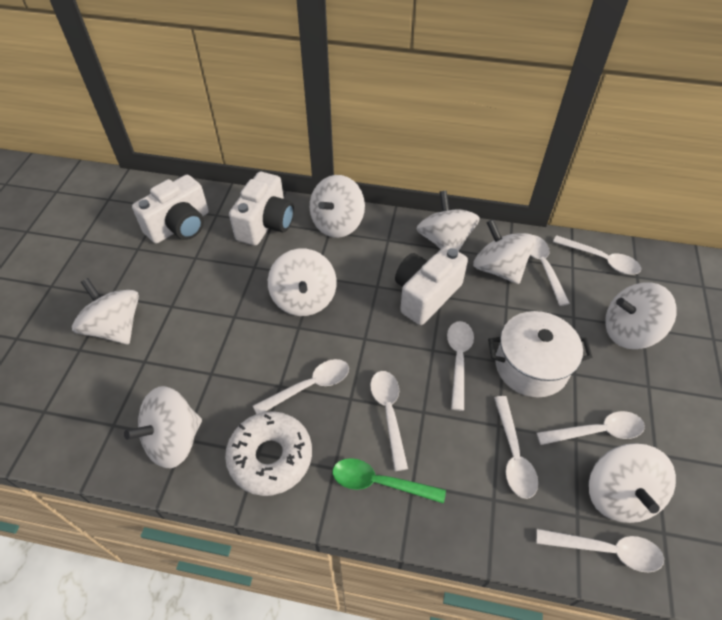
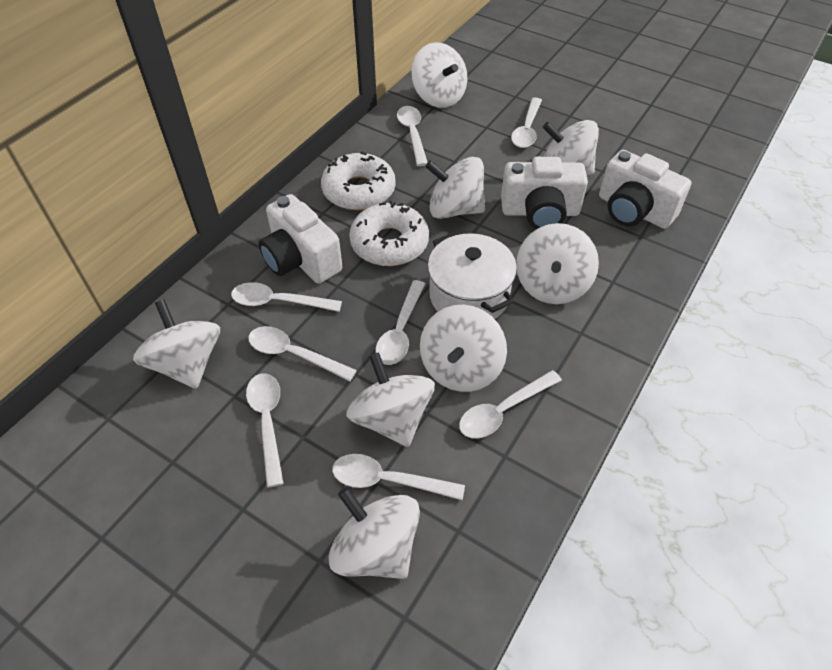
green spoon: [332,458,446,504] = 1 -> none = 0
white donut: [225,411,312,496] = 1 -> [321,151,396,210] [349,201,429,266] = 2

